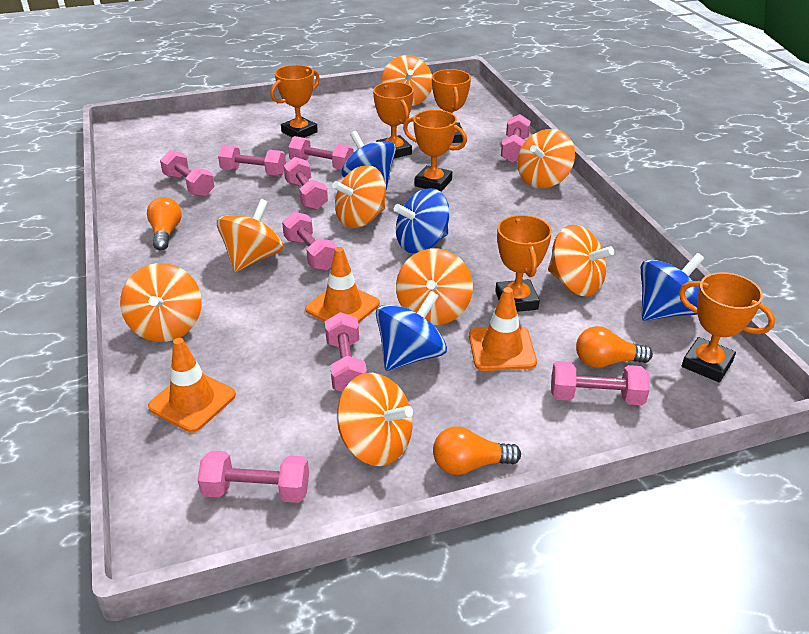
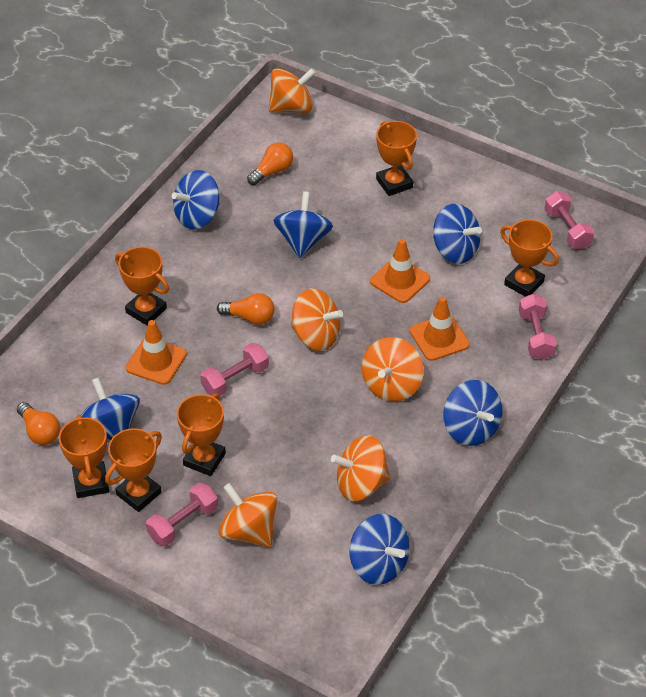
blue spinning top: [342,131,396,190] [376,291,447,371] [394,188,450,253] [641,253,704,321] = 4 -> [81,377,140,441] [172,170,219,229] [273,191,333,258] [350,514,410,585] [433,203,482,264] [443,380,502,446] = 6
orange spinning top: [120,263,202,342] [217,199,283,272] [332,165,386,228] [337,373,413,466] [382,55,432,106] [396,248,473,325] [517,129,575,188] [548,225,614,296] = 8 -> [219,483,277,547] [269,68,316,113] [291,288,343,351] [331,435,390,501] [362,337,424,402] = 5
pink dumbbell: [160,150,215,197] [198,451,309,503] [218,145,286,176] [282,212,337,271] [284,157,328,210] [288,136,354,170] [325,312,367,392] [501,114,531,163] [551,361,650,405] = 9 -> [146,483,218,546] [200,343,269,396] [519,294,557,360] [544,191,594,249] = 4

